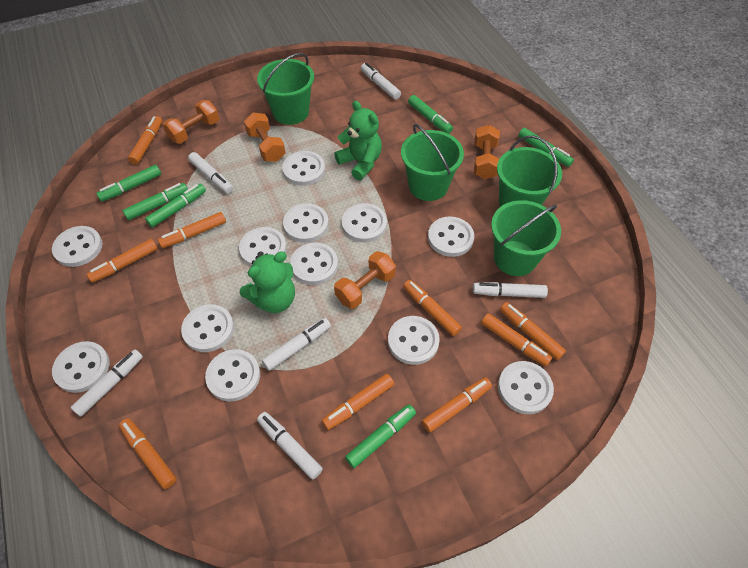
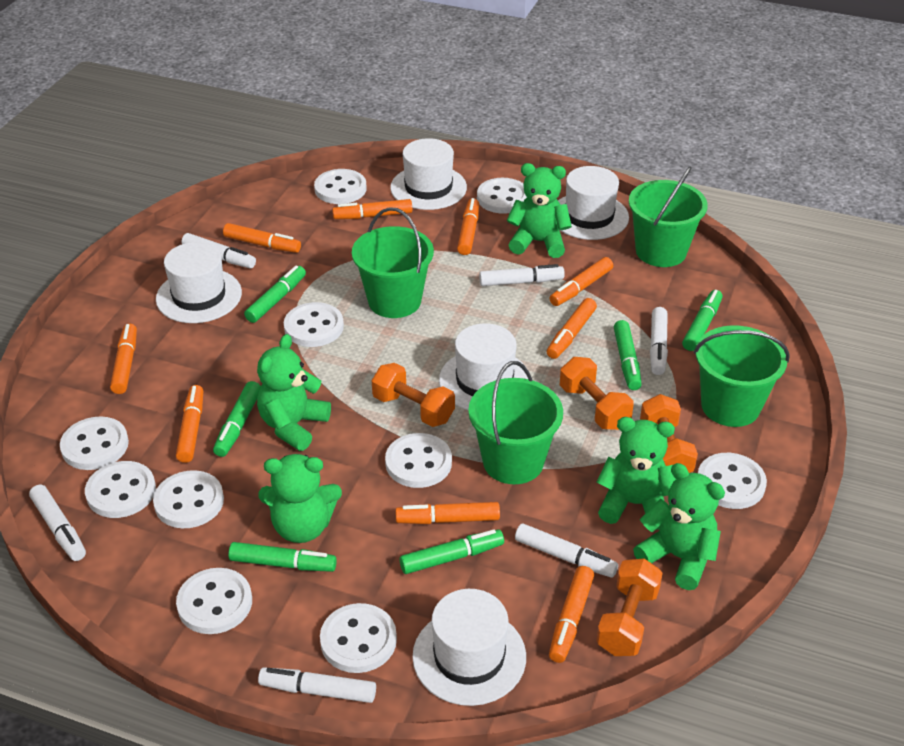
green teddy bear: [240,251,295,313] [334,101,382,180] = 2 -> [257,334,331,451] [259,454,342,543] [507,163,572,258] [597,417,676,530] [633,463,725,590] = 5
white button: [52,226,103,267] [52,341,110,393] [181,304,234,352] [205,349,260,402] [239,227,287,266] [282,151,325,186] [283,203,329,243] [290,242,338,285] [342,203,387,243] [388,316,440,365] [428,216,474,257] [498,361,554,414] = 12 -> [60,416,129,470] [85,461,156,518] [153,470,224,528] [176,568,252,634] [284,302,344,347] [314,169,367,204] [320,603,397,673] [385,433,452,488] [477,178,527,214] [698,453,767,509] = 10
white hat: none = 0 -> [156,242,242,323] [390,138,467,210] [412,589,526,706] [439,323,528,410] [558,166,629,240] = 5

